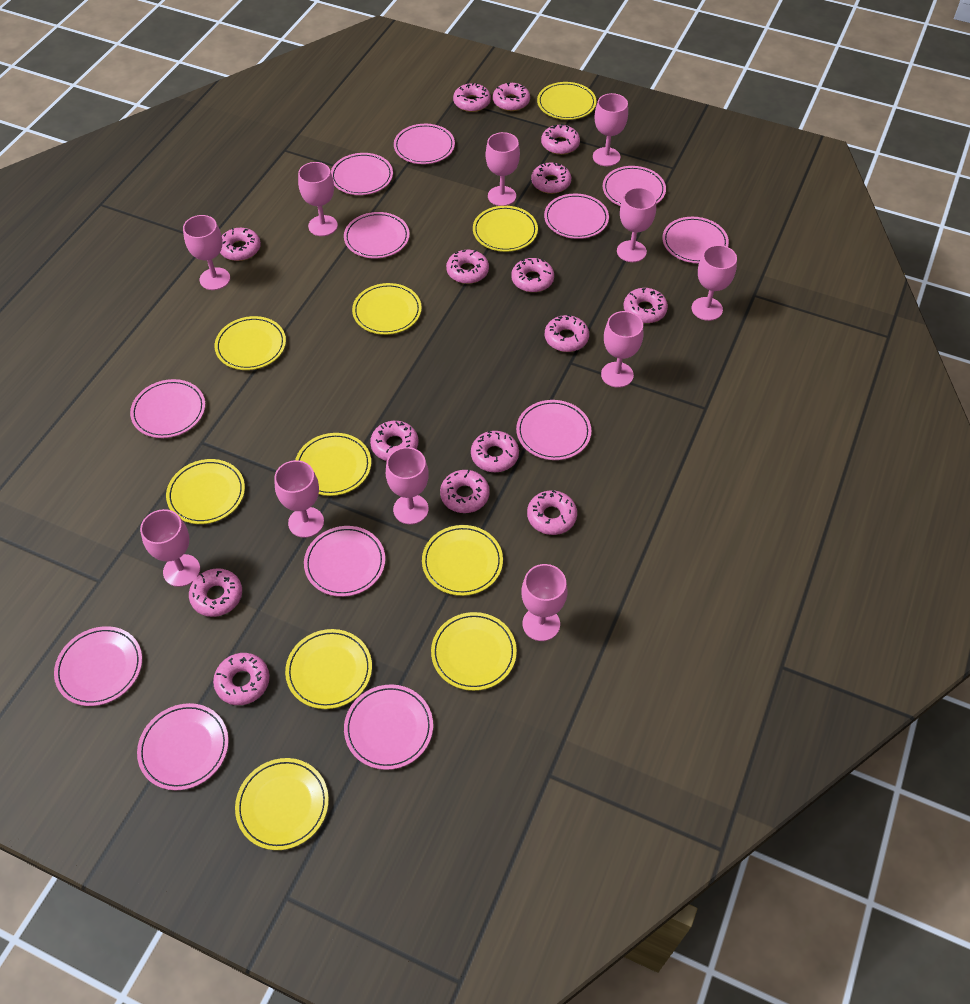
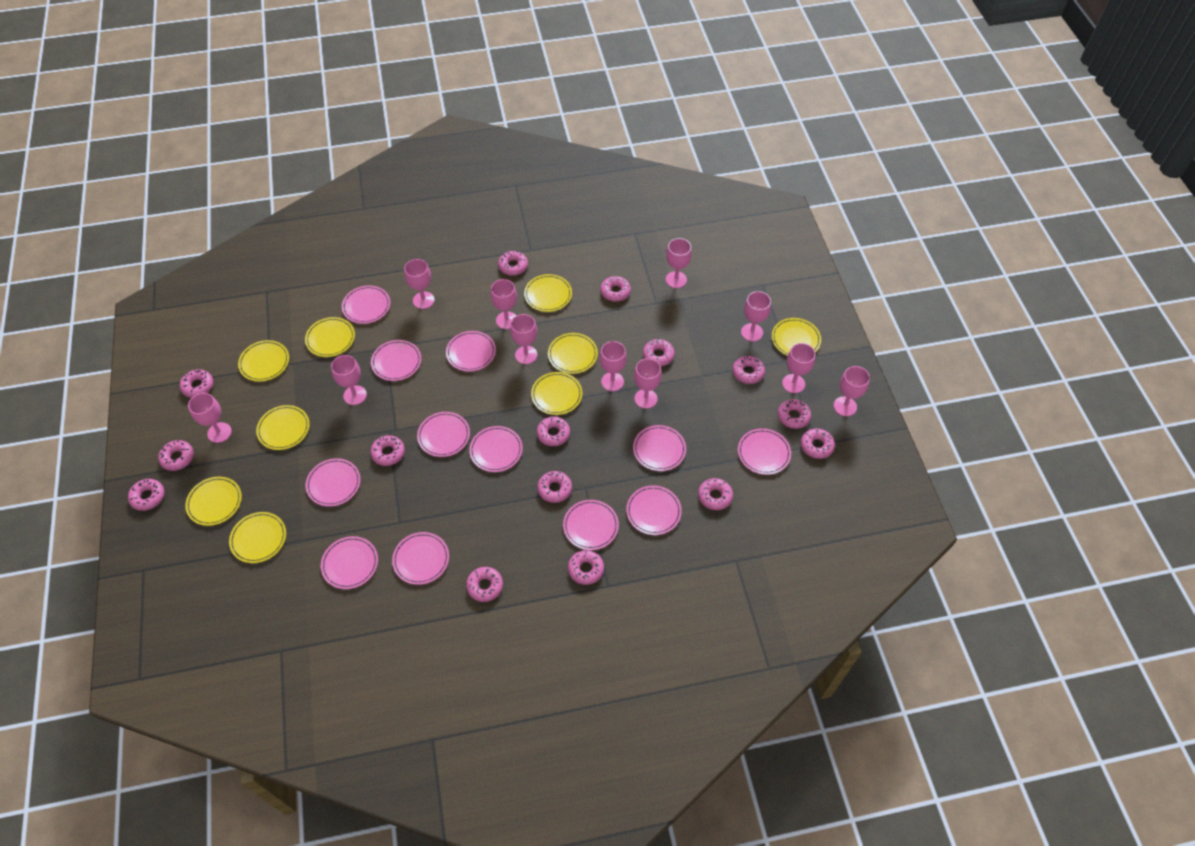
yellow plate: [166,459,245,524] [215,316,286,370] [235,758,329,850] [285,629,372,709] [295,433,371,496] [352,283,422,335] [422,525,503,596] [431,612,517,691] [473,206,538,252] [537,82,596,120] = 10 -> [185,477,242,526] [229,512,286,563] [238,340,289,382] [256,405,310,450] [305,317,355,357] [524,274,572,312] [531,372,582,415] [548,333,598,374] [772,318,821,356] = 9

